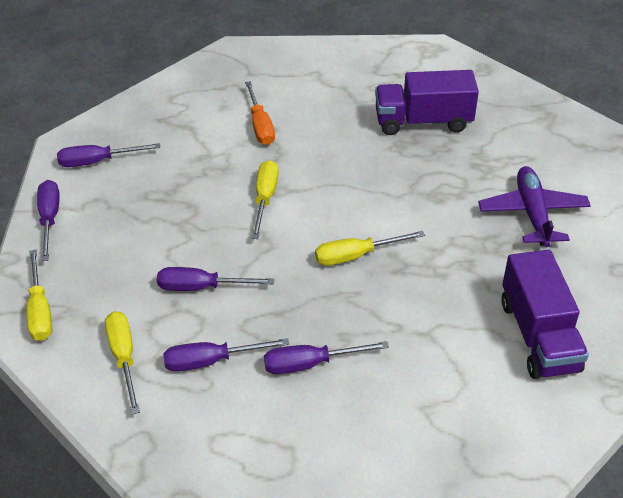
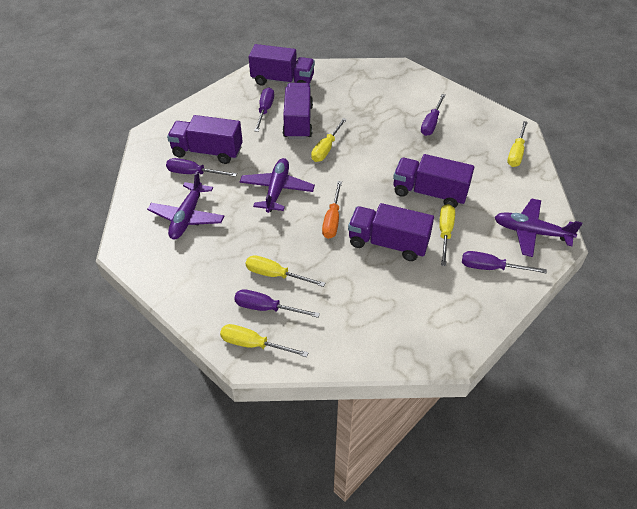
purple plane: [478,166,591,247] = 1 -> [147,171,224,239] [240,158,315,213] [495,198,582,257] = 3
purple truck: [375,70,479,135] [502,250,589,379] = 2 -> [167,115,243,164] [249,44,315,85] [283,83,313,139] [348,203,434,261] [393,154,474,208] = 5
yellow screwdriver: [26,250,52,341] [105,311,140,415] [252,160,279,239] [315,231,425,266] = 4 -> [220,324,309,357] [246,255,325,287] [311,118,347,162] [439,204,455,266] [507,121,528,167] = 5

